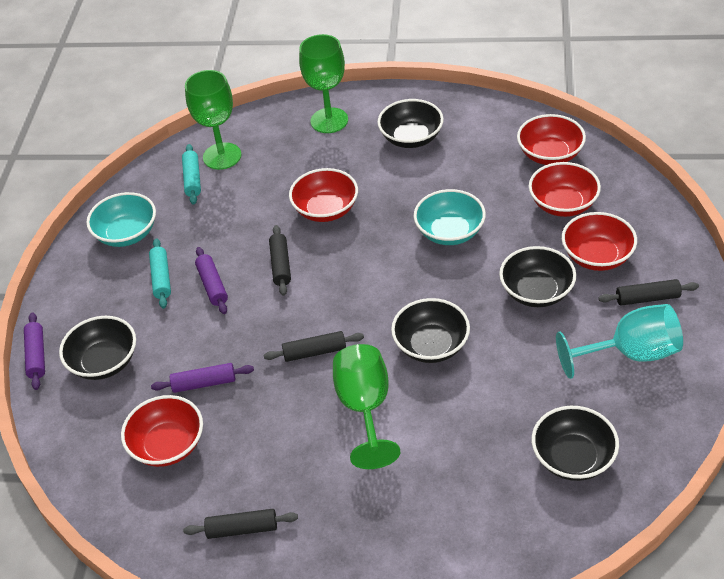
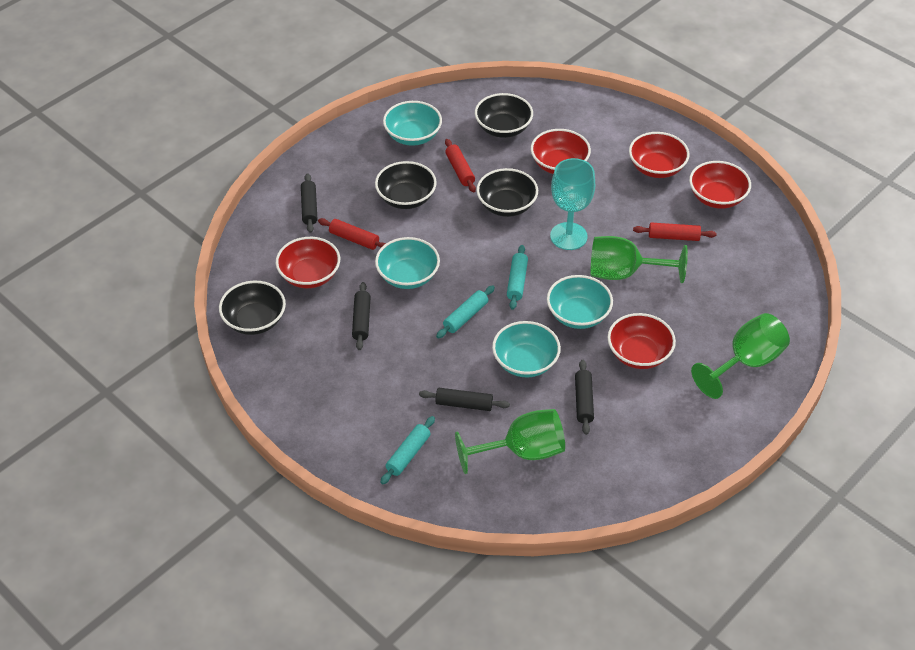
black bowl: [59,316,136,380] [377,99,444,148] [391,298,470,363] [499,246,576,307] [532,406,619,481] = 5 -> [219,281,286,335] [375,161,437,209] [475,93,533,138] [476,168,538,217] = 4
purple rolling pin: [24,313,45,390] [151,363,254,393] [195,247,228,314] = 3 -> none = 0
red rolling pin: none = 0 -> [318,218,386,250] [445,139,476,192] [633,223,717,241] = 3
turquoise bowl: [86,192,156,247] [414,189,486,245] = 2 -> [375,237,440,289] [383,101,442,146] [492,321,561,378] [547,275,613,329] = 4
turquoise rolling pin: [149,238,171,309] [182,144,201,205] = 2 -> [380,416,435,484] [436,285,495,338] [507,245,528,310] = 3

